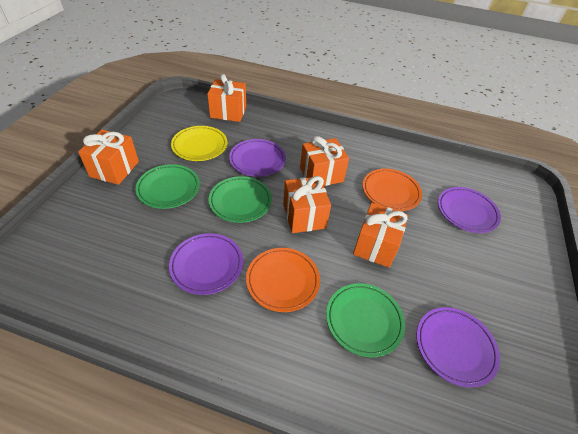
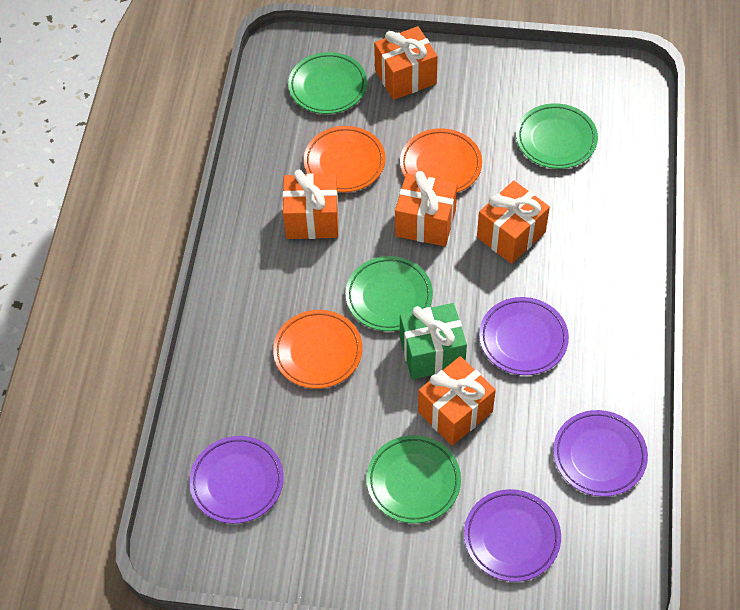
green gift: none = 0 -> [400,303,467,379] = 1
green plate: [135,164,200,209] [209,176,272,223] [326,283,405,357] = 3 -> [288,52,367,114] [346,256,433,331] [366,435,461,523] [516,103,598,169] = 4
orange plate: [246,248,320,312] [363,169,422,211] = 2 -> [273,310,362,389] [304,126,386,192] [400,128,482,193] = 3
yellow plate: [171,126,227,161] = 1 -> none = 0

